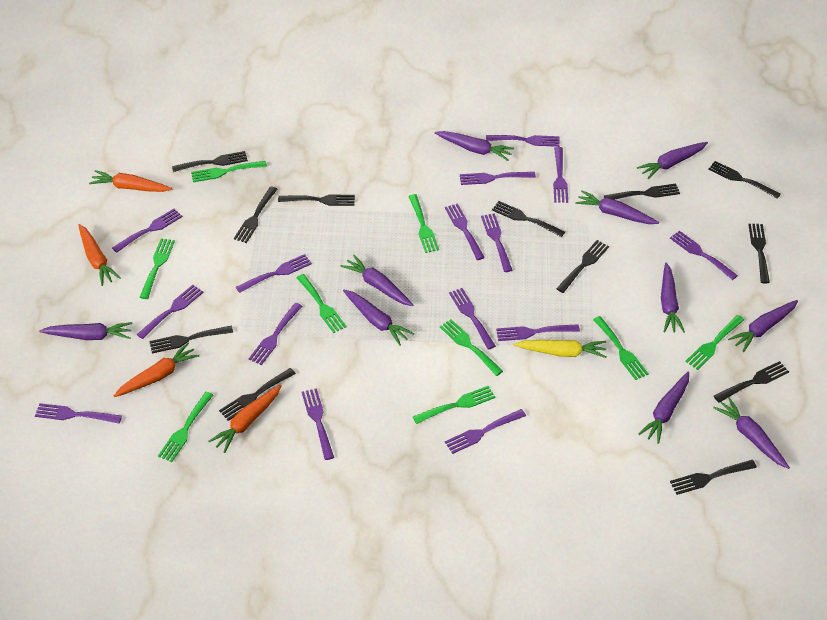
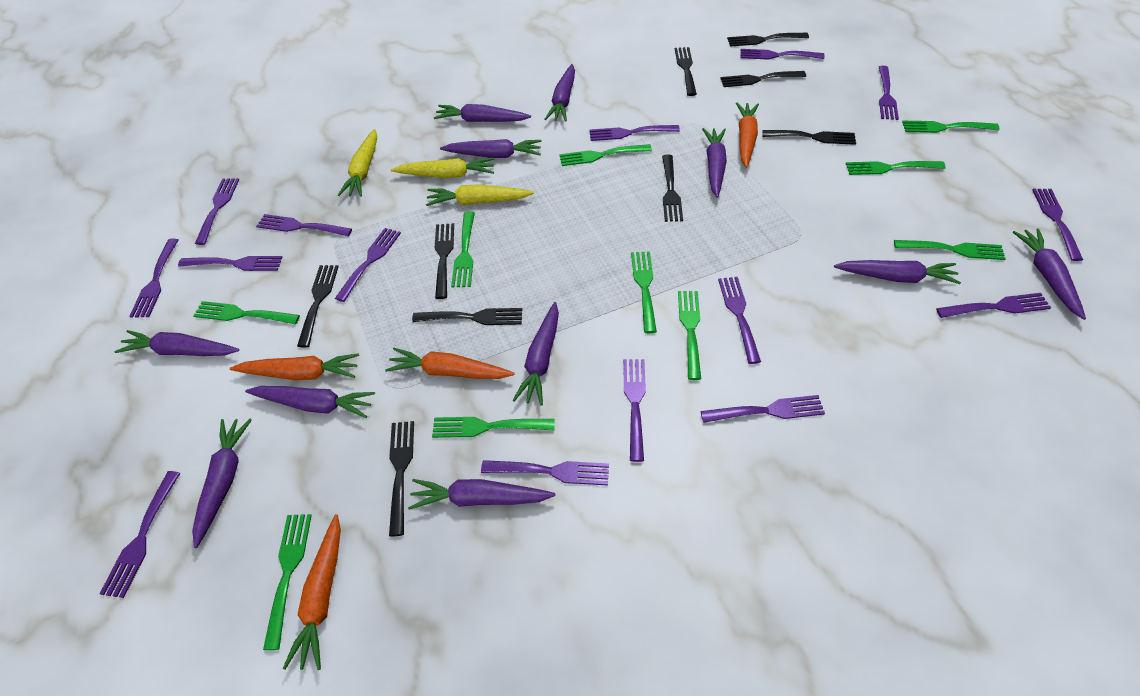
black fork: [149,326,233,354] [172,151,248,172] [219,368,296,421] [234,186,277,243] [278,194,355,206] [492,201,565,237] [556,240,609,293] [604,183,680,200] [670,460,757,495] [708,161,781,199] [714,361,789,403] [748,224,770,283] = 12 -> [297,265,339,348] [389,421,414,536] [412,308,522,325] [435,223,454,299] [662,155,683,222] [675,47,697,96] [720,71,806,87] [727,33,809,46] [762,130,856,145] = 9
green fork: [139,238,175,299] [158,392,213,462] [191,161,267,182] [296,274,347,333] [408,194,439,253] [413,386,495,424] [440,319,503,376] [593,316,649,380] [685,315,744,370] = 9 -> [193,301,300,324] [263,514,312,650] [432,417,555,438] [451,212,475,287] [559,144,652,166] [631,251,657,333] [678,291,701,380] [846,161,946,175] [894,240,1006,260] [902,121,1000,133] = 10
purple carrot: [39,322,133,340] [341,255,414,306] [343,290,415,346] [435,131,514,161] [575,190,659,224] [637,142,708,179] [639,372,689,444] [661,263,685,333] [713,397,790,469] [728,300,798,352] = 10 -> [115,330,239,356] [192,419,252,548] [245,386,375,418] [408,479,556,510] [434,104,531,122] [440,139,542,158] [512,302,559,406] [544,64,575,122] [702,128,727,198] [834,260,961,284] [1013,228,1086,320] = 11
yellow carrot: [513,340,607,358] = 1 -> [338,129,377,197] [391,157,495,178] [426,184,534,206] = 3

